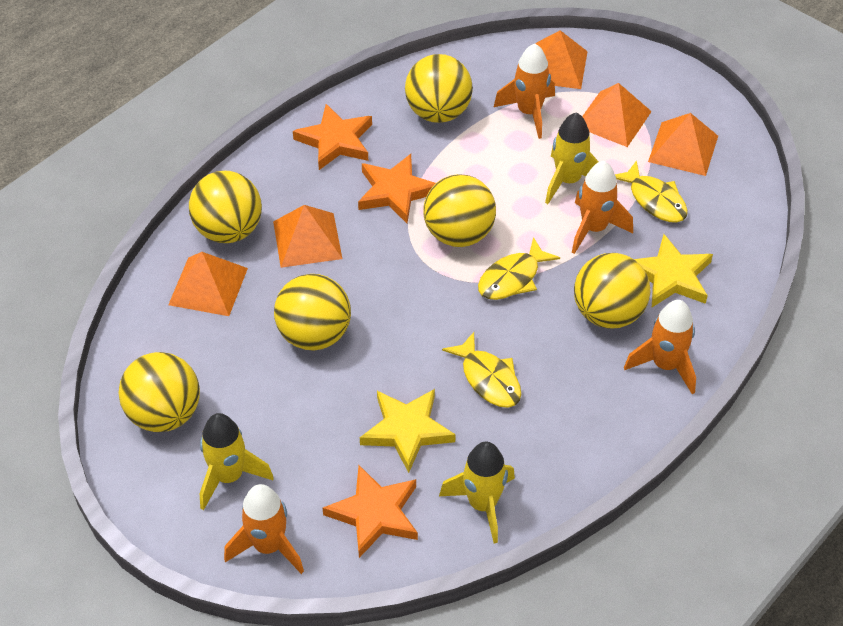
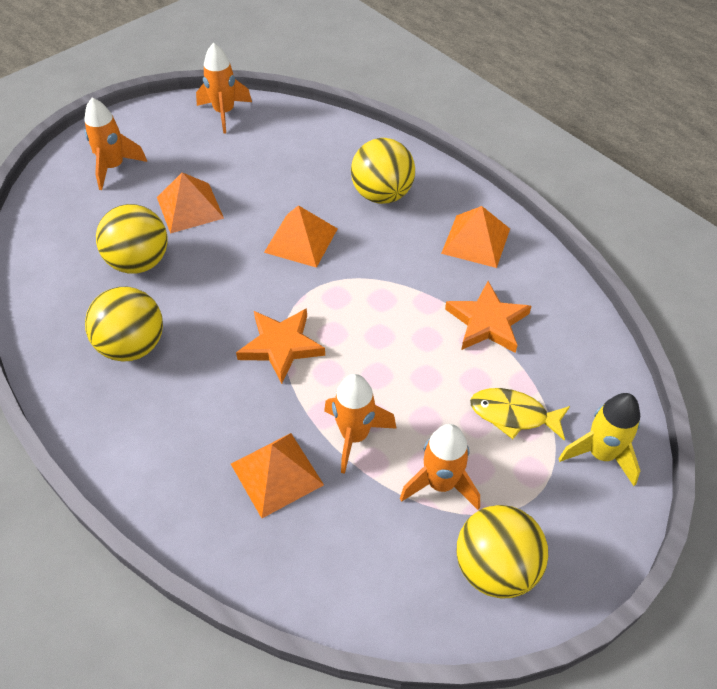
orange pyramid: [168,252,248,316] [273,205,342,268] [535,30,588,89] [582,83,652,147] [648,113,718,176] = 5 -> [157,172,224,234] [231,433,324,518] [264,205,338,268] [441,206,510,268] = 4
orange star: [293,104,372,170] [323,465,418,558] [358,154,436,223] = 3 -> [236,308,325,384] [445,281,531,353] = 2
yellow ball: [119,352,200,432] [189,171,262,243] [274,274,351,351] [405,54,473,123] [423,174,496,247] [574,253,650,329] = 6 -> [85,287,163,362] [96,204,168,274] [351,138,415,204] [457,505,548,599] = 4
yellow fish: [442,332,521,408] [478,237,560,300] [615,160,688,223] = 3 -> [470,388,570,441] = 1
yellow rocket: [200,413,274,510] [439,442,515,544] [545,112,599,204] = 3 -> [558,393,640,486] = 1
yellow star: [360,389,456,473] [634,234,713,307] = 2 -> none = 0

